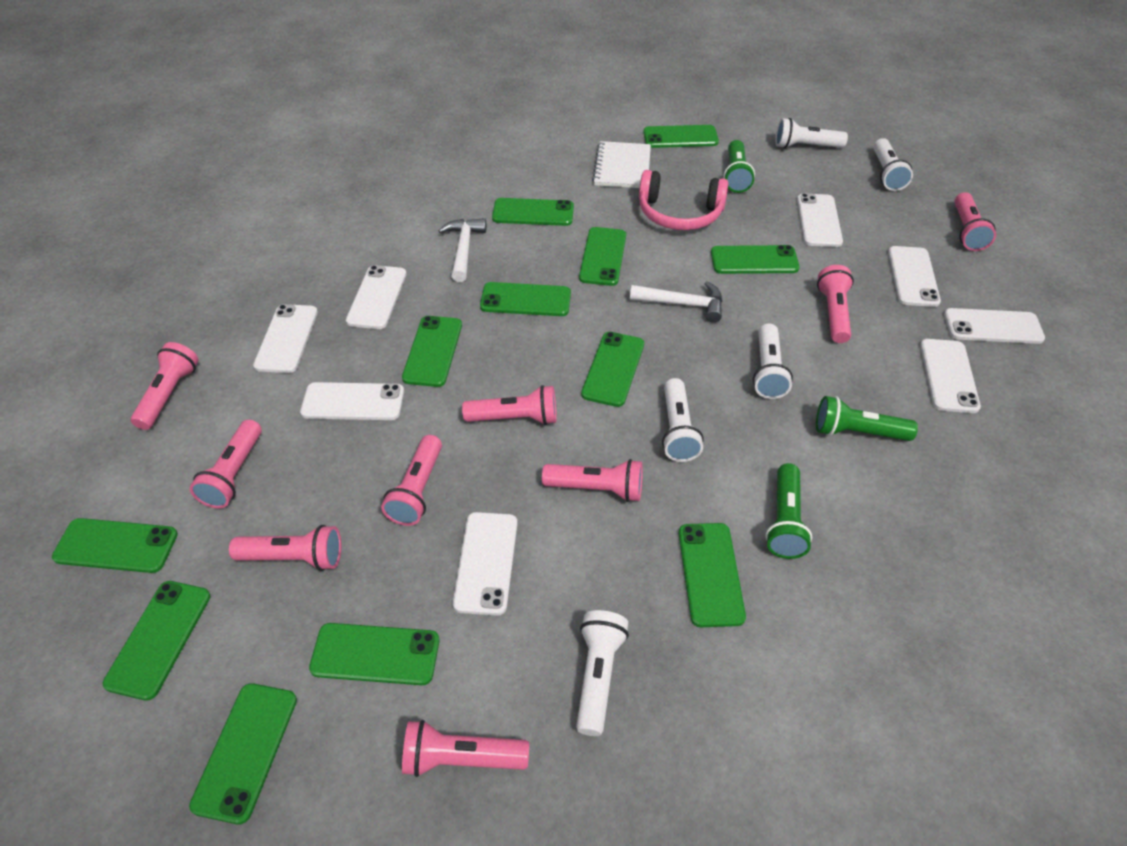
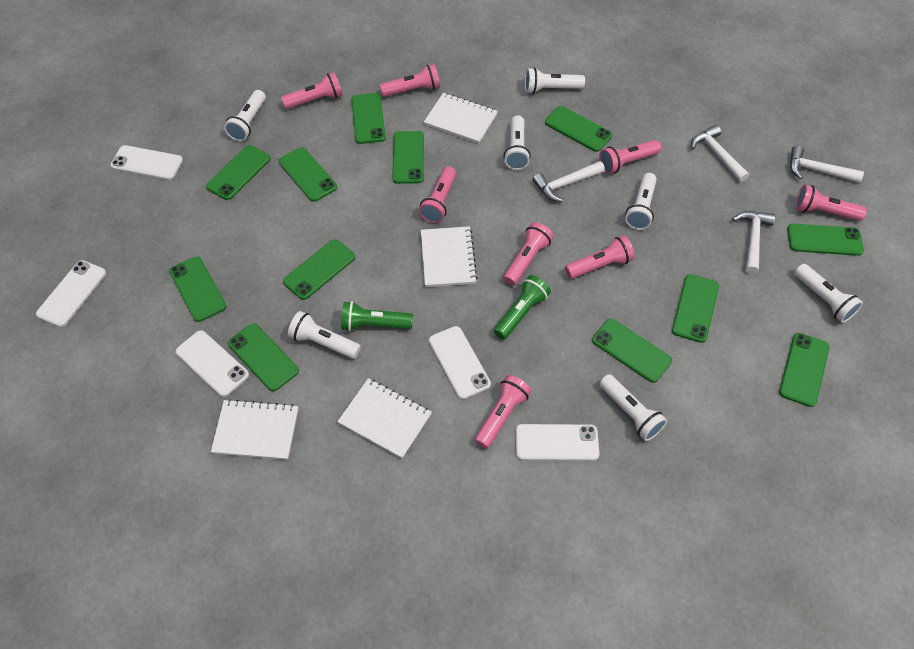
green flashlight: [724,140,755,193] [766,463,812,559] [816,396,918,441] = 3 -> [341,301,413,331] [494,275,551,340] = 2
pink flashlight: [131,342,199,430] [190,420,262,509] [229,525,341,571] [381,435,442,526] [402,720,529,777] [462,385,557,425] [542,459,643,502] [817,265,854,343] [954,192,996,251] = 9 -> [281,72,343,109] [380,64,440,97] [419,166,456,223] [475,375,531,449] [503,222,553,286] [565,235,635,279] [599,140,661,174] [795,185,867,221] = 8
pink headphones: [639,170,728,230] = 1 -> none = 0
white flashlight: [576,610,629,736] [662,378,704,462] [753,323,793,399] [775,118,848,149] [873,138,913,191] = 5 -> [224,90,266,141] [288,311,361,359] [504,115,531,170] [525,67,585,94] [600,374,667,441] [625,173,657,230] [794,264,863,323] = 7
white hammer: [438,218,486,282] [630,281,723,323] = 2 -> [532,161,605,202] [691,125,749,182] [732,211,775,274] [790,145,864,183] = 4
white notebook: [592,141,651,188] = 1 -> [211,399,298,460] [337,378,432,459] [421,226,478,287] [424,93,498,144] = 4
white phone: [253,304,318,373] [300,382,404,420] [346,265,407,329] [453,512,517,616] [797,193,843,247] [888,246,941,307] [920,339,981,413] [944,308,1045,344] = 8 -> [36,260,106,327] [110,145,183,180] [175,330,249,397] [429,326,491,399] [515,424,599,461] = 5

